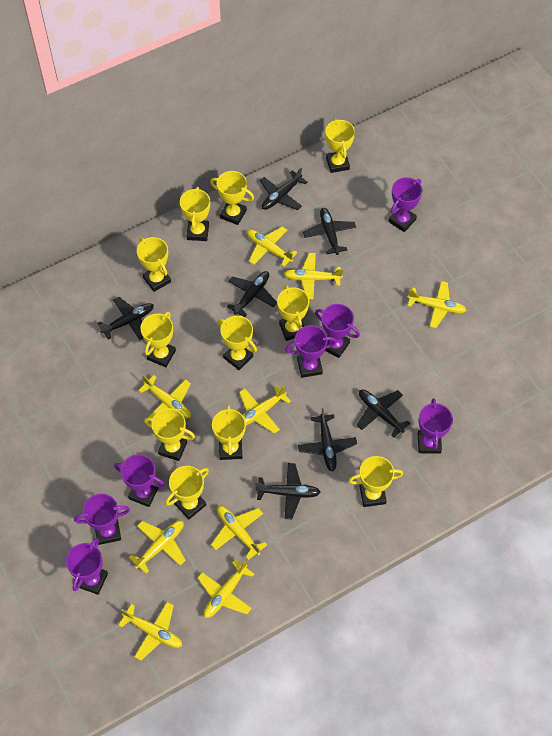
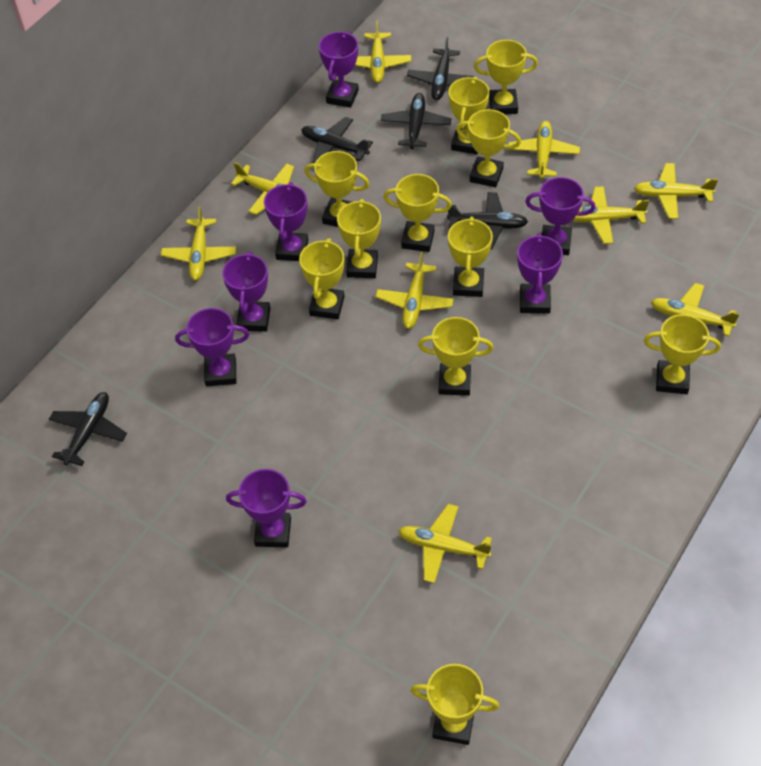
black plane: [98,297,154,340] [227,271,277,317] [255,463,321,519] [260,168,307,210] [298,408,357,472] [303,208,356,255] [357,389,410,437] = 7 -> [49,392,127,466] [301,117,373,163] [381,93,451,149] [407,37,476,100] [447,192,528,250] = 5

